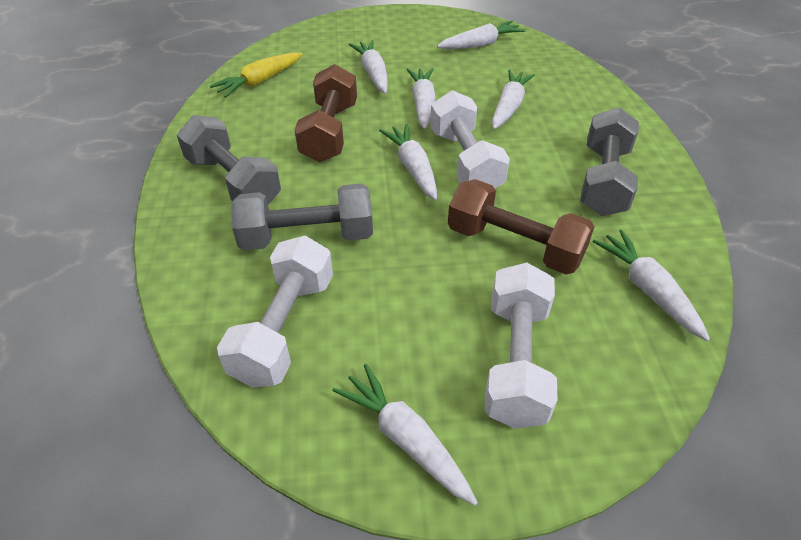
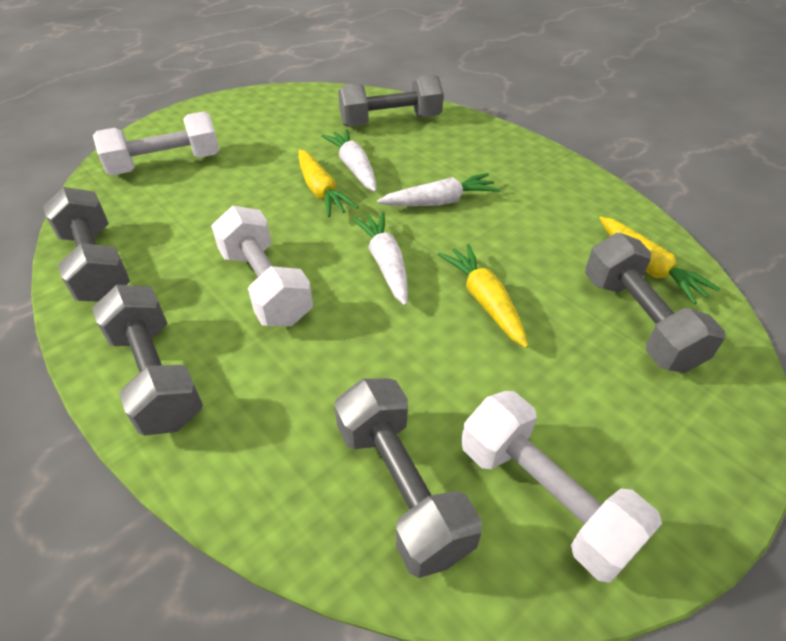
brown dumbbell: [294,64,357,162] [448,179,595,275] = 2 -> none = 0
grey dumbbell: [177,115,281,205] [231,184,373,250] [580,107,639,216] = 3 -> [43,187,130,302] [92,285,203,436] [334,378,482,578] [338,75,444,127] [585,233,725,373] = 5
white carrot: [332,364,478,506] [349,40,388,94] [379,124,437,200] [407,68,436,130] [437,20,526,49] [492,70,535,129] [592,230,710,341] = 7 -> [321,129,377,192] [352,212,408,306] [377,173,500,206] = 3
yellow carrot: [210,53,302,97] = 1 -> [298,149,359,217] [438,244,528,348] [599,216,720,304] = 3

